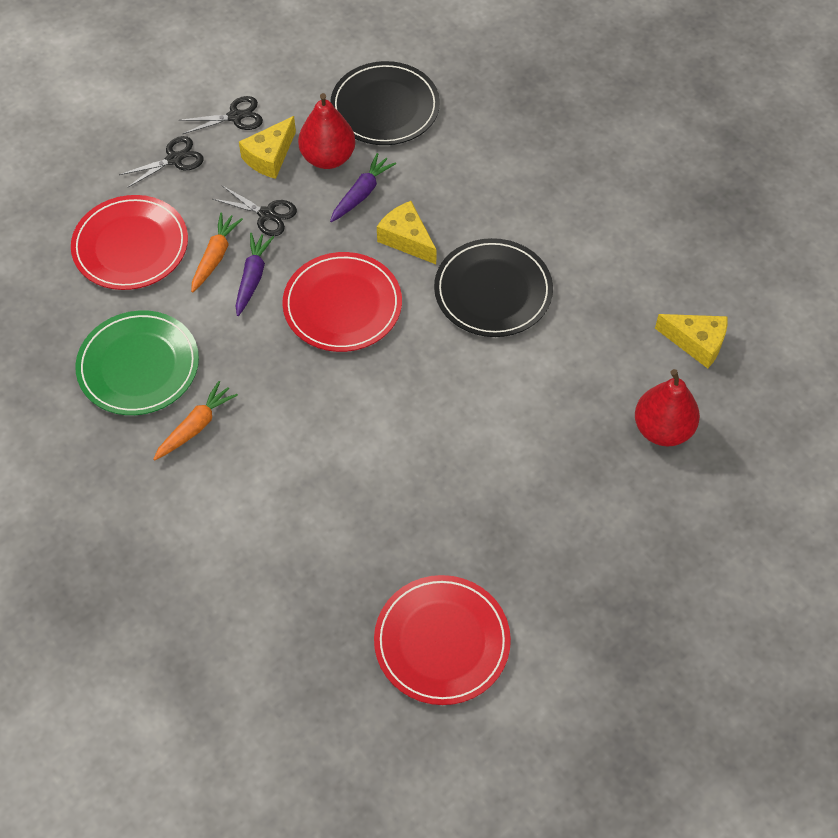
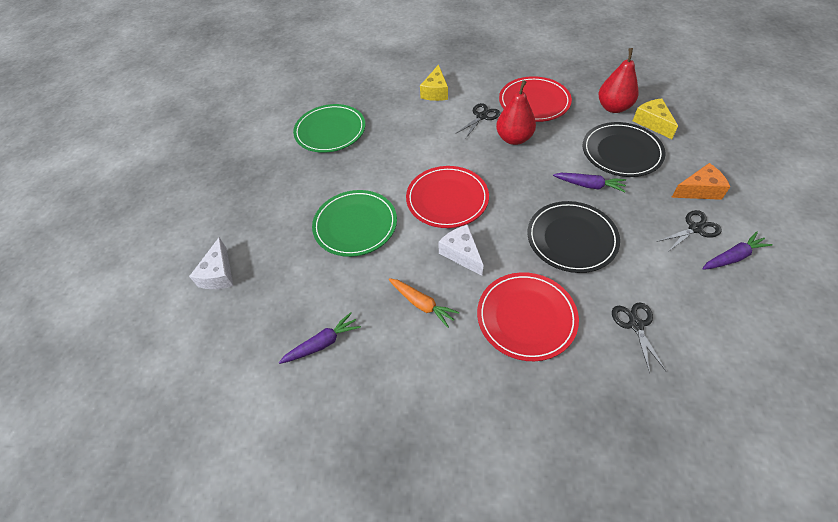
green plate: [75,310,199,415] = 1 -> [293,104,365,153] [312,190,397,257] = 2
orange carrot: [153,381,238,460] [191,212,243,293] = 2 -> [388,278,460,328] = 1
orange cheese: none = 0 -> [671,163,730,200] = 1
purple carrot: [236,233,274,316] [330,153,396,222] = 2 -> [279,312,361,364] [553,173,626,192] [702,232,773,270] = 3
white cheese: none = 0 -> [189,237,233,289] [438,225,483,276] = 2
yellow cheese: [239,116,296,179] [377,201,437,264] [655,314,728,368] = 3 -> [420,64,448,101] [633,98,678,139] = 2

